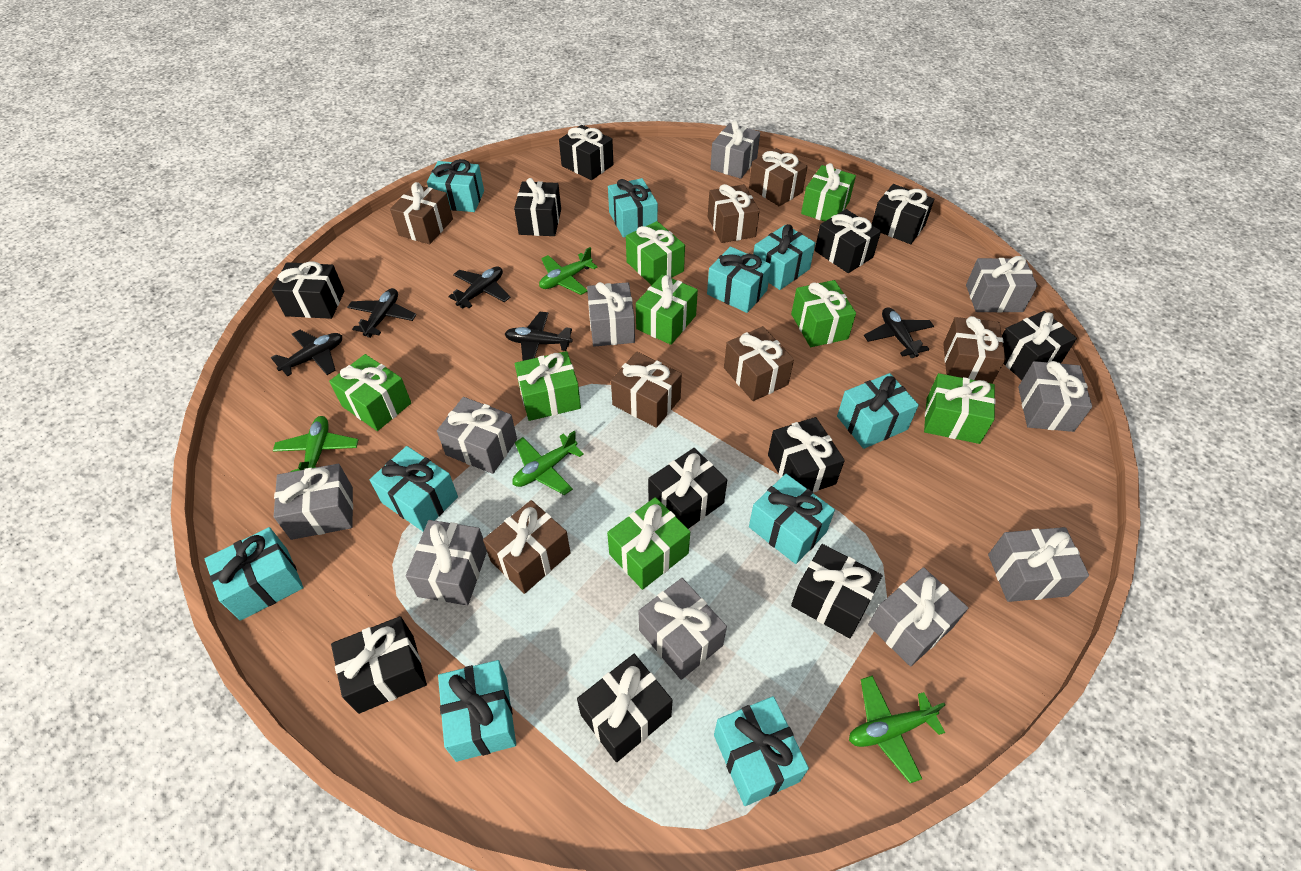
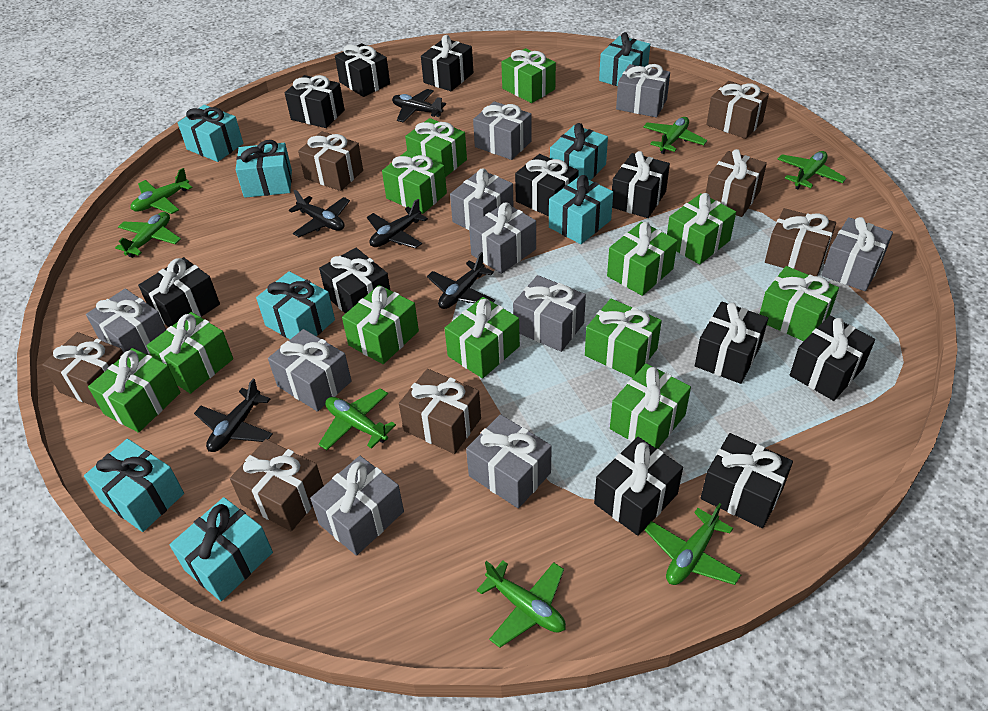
green gift: [329,354,411,431] [515,351,581,421] [607,497,690,590] [626,221,685,285] [636,274,698,345] [791,280,856,347] [801,163,856,221] [924,373,996,444] = 8 -> [88,348,181,433] [146,312,233,394] [342,285,419,364] [382,151,447,214] [405,118,467,177] [445,297,520,379] [501,48,556,103] [585,299,662,378] [607,222,678,296] [610,364,691,449] [667,193,736,264] [760,266,839,341] = 12
green plane: [273,416,358,472] [512,431,584,495] [539,247,598,295] [849,676,945,783] = 4 -> [115,212,181,258] [131,168,193,214] [318,388,396,450] [477,561,566,648] [643,117,707,154] [645,503,741,585] [777,151,846,189] = 7
turquoise gift: [205,527,304,621] [370,446,458,532] [427,159,484,212] [438,660,516,762] [608,178,658,238] [707,246,771,313] [714,696,809,806] [749,474,835,564] [753,224,815,290] [837,373,919,449] = 10 -> [84,439,184,532] [169,497,273,601] [178,105,243,162] [236,140,292,198] [256,271,335,339] [549,175,613,244] [550,123,608,180] [599,32,650,86] = 8

